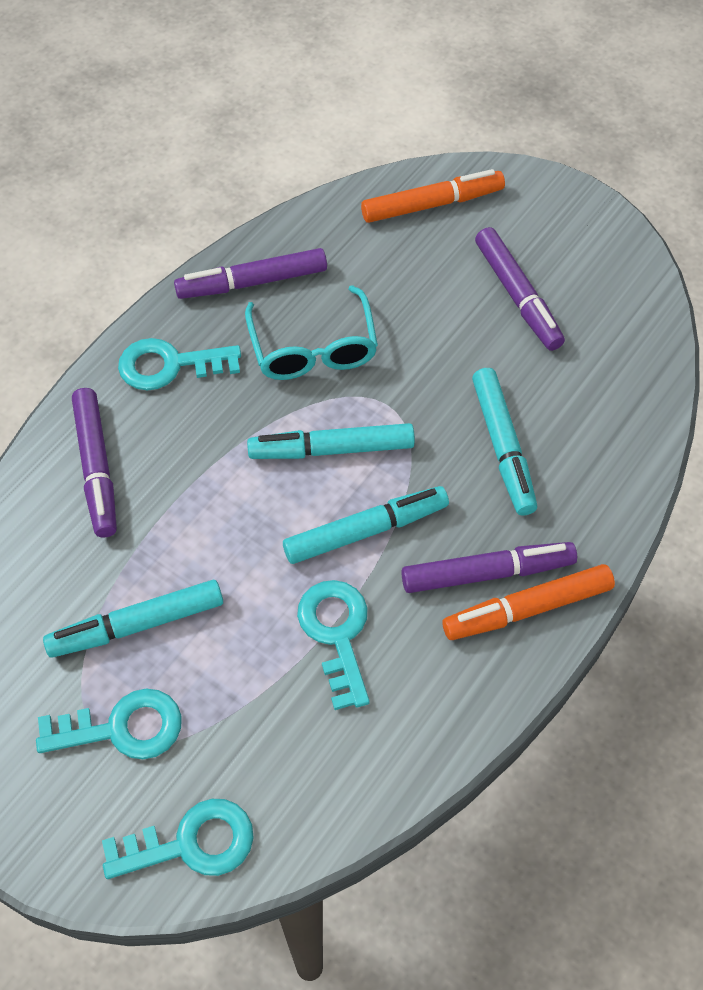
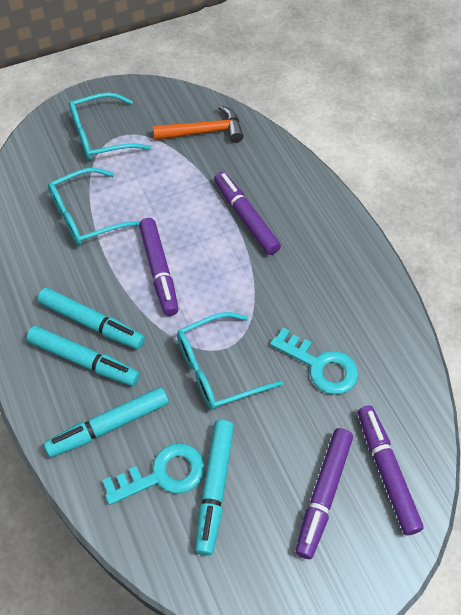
orange hammer: none = 0 -> [153,105,244,143] = 1
orange marker: [361,169,505,223] [442,564,615,640] = 2 -> none = 0
turquoise glasses: [245,285,378,380] = 1 -> [48,168,140,246] [69,92,152,161] [177,312,284,410] = 3
turquoise key: [36,689,182,759] [102,799,254,879] [118,338,241,391] [297,580,370,710] = 4 -> [103,443,205,505] [270,327,358,395] = 2

